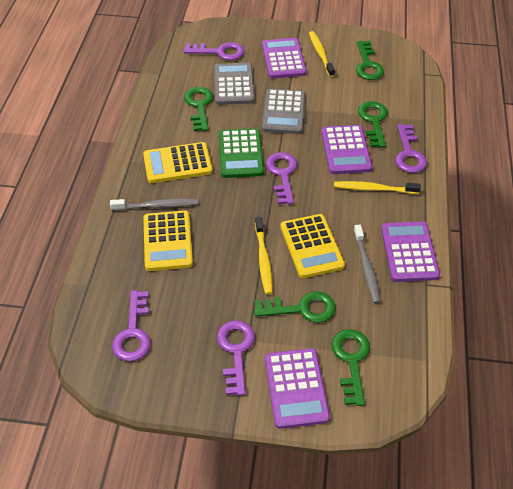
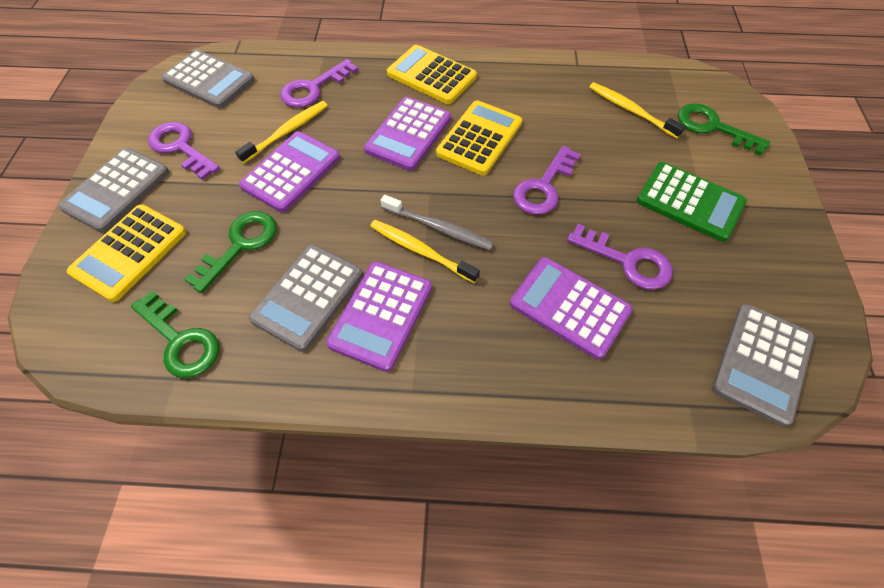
green key: [184,87,213,131] [254,291,336,323] [331,329,370,406] [356,41,384,80] [358,101,388,148] = 5 -> [131,291,219,378] [184,211,276,293] [678,103,770,156] = 3
grey calculator: [214,63,255,105] [262,89,305,134] = 2 -> [58,148,169,233] [162,50,255,108] [249,244,363,352] [712,304,814,426] = 4
grey toothbrush: [110,198,198,210] [354,225,381,304] = 2 -> [380,195,494,250] = 1
purple key: [112,290,151,362] [184,42,244,60] [217,320,255,396] [266,152,298,204] [395,124,427,173] = 5 -> [148,122,220,180] [280,59,358,108] [513,146,581,215] [567,224,673,290] = 4

